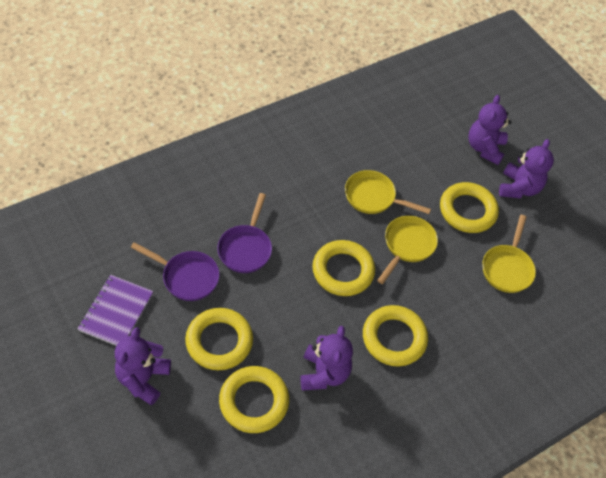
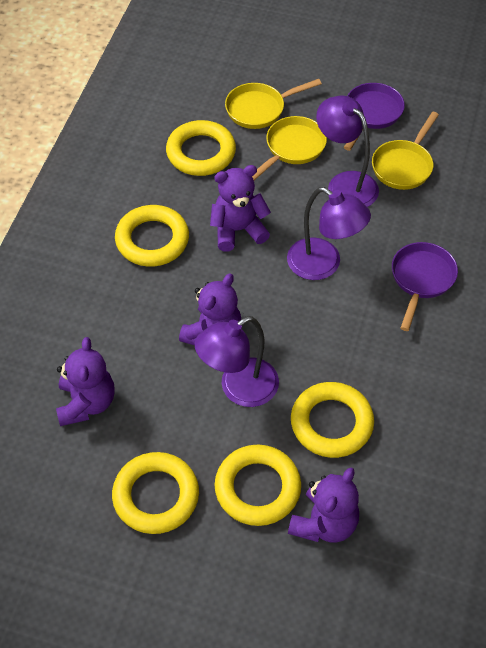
purple lamp: none = 0 -> [195,316,279,407] [287,187,371,280] [316,96,379,207] = 3
purple notebook: [77,275,153,345] = 1 -> none = 0

